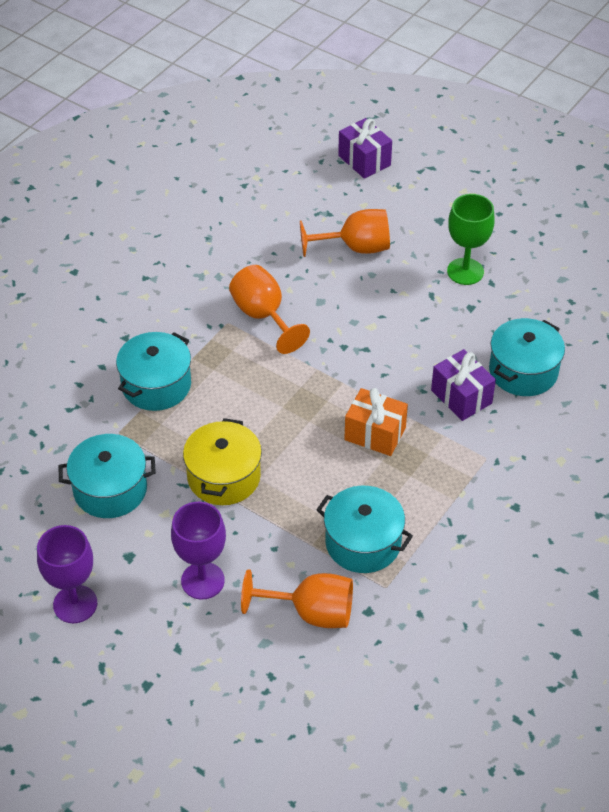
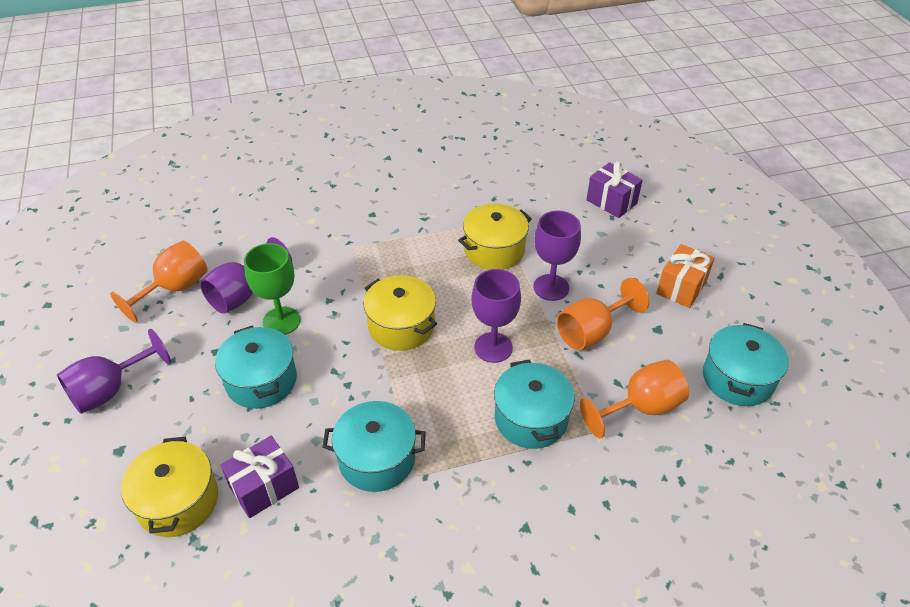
purple goblet: [37,525,97,623] [171,502,226,600] = 2 -> [57,329,171,414] [200,237,292,314] [471,269,521,363] [533,211,581,301] = 4
yellow pot: [183,418,262,505] = 1 -> [121,437,218,537] [364,275,437,351] [458,203,532,270] = 3

